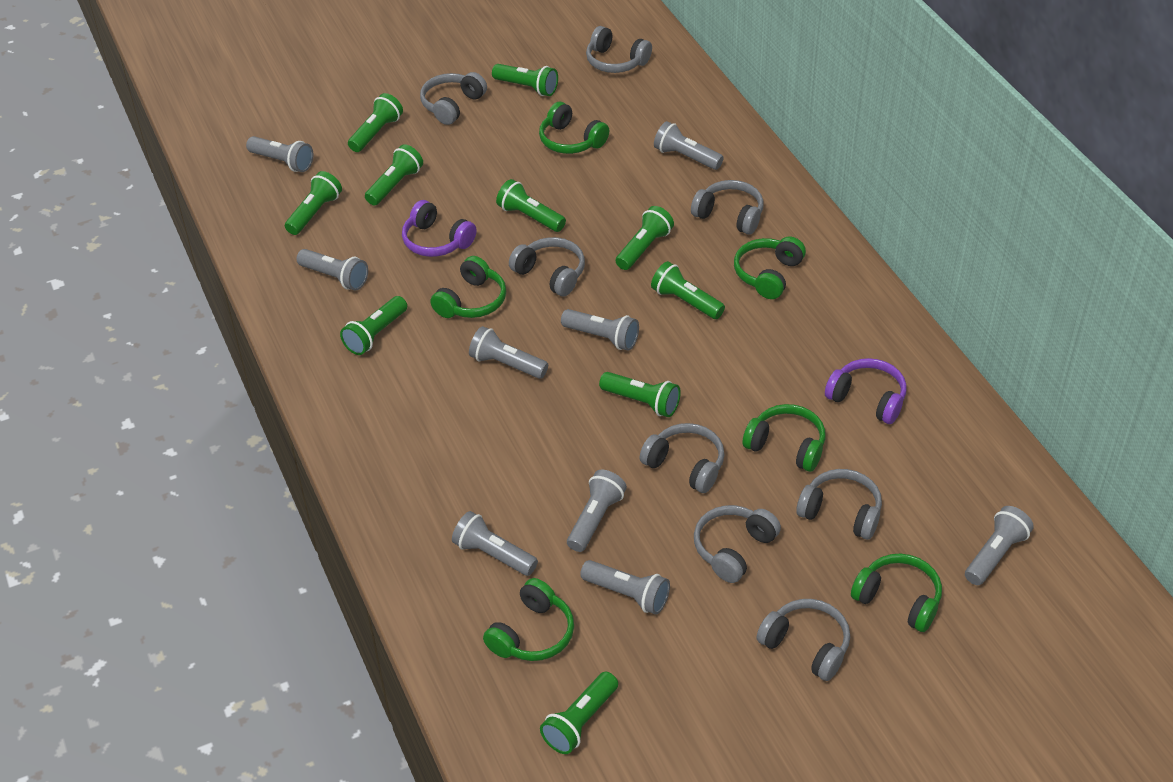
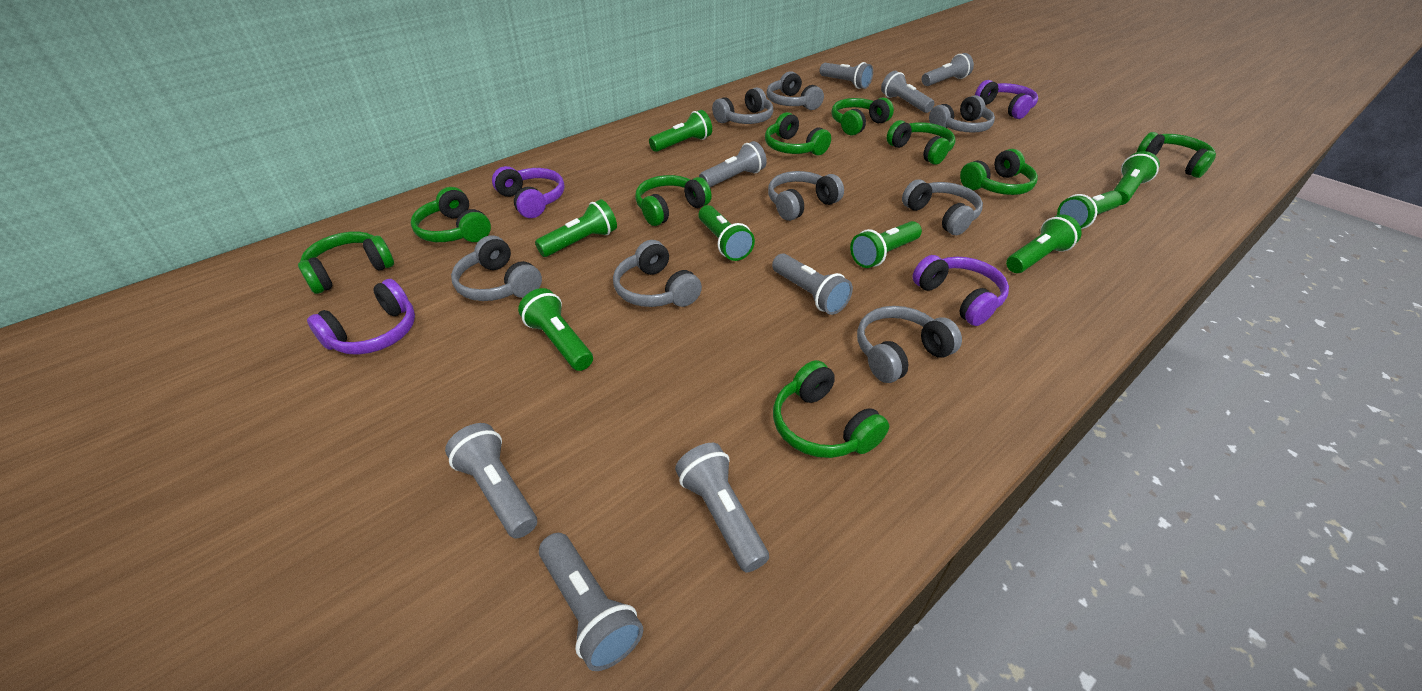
green flashlight: [285,171,342,235] [340,296,407,355] [348,93,403,152] [365,144,423,206] [492,64,558,96] [496,179,566,232] [540,672,618,754] [599,372,681,417] [616,206,674,270] [651,261,725,319] = 10 -> [518,288,593,371] [535,199,617,257] [649,110,712,152] [698,205,755,261] [850,221,922,268] [1006,214,1082,273] [1057,191,1122,229] [1113,151,1160,205] = 8
green headphones: [430,256,506,318] [483,578,574,661] [539,102,609,154] [734,236,806,299] [743,404,825,472] [851,554,942,632] = 6 -> [298,232,394,294] [411,187,491,242] [635,175,712,226] [765,112,831,155] [773,360,889,458] [831,97,894,136] [887,120,955,165] [960,149,1038,195] [1137,132,1216,178] = 9
grey flashlight: [246,136,314,172] [296,249,368,291] [452,511,538,576] [469,326,548,379] [561,309,639,351] [567,470,627,552] [580,560,670,615] [654,121,724,170] [965,506,1034,585] = 9 -> [445,423,537,539] [539,533,643,671] [675,443,769,573] [699,141,767,187] [772,254,853,315] [820,62,873,89] [881,71,934,113] [922,53,974,86] = 8
purple headphones: [402,200,477,257] [825,358,907,424] = 2 -> [307,279,415,355] [492,166,565,218] [912,255,1009,326] [975,80,1038,119] = 4

